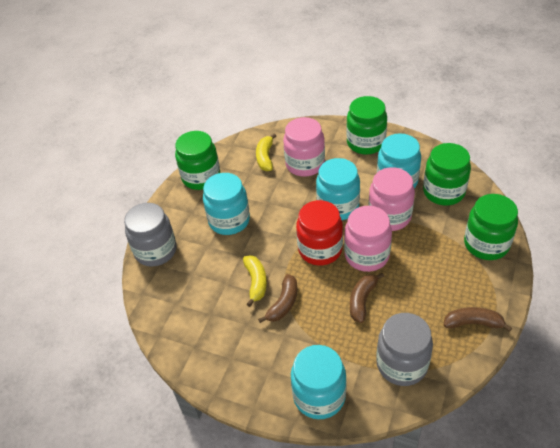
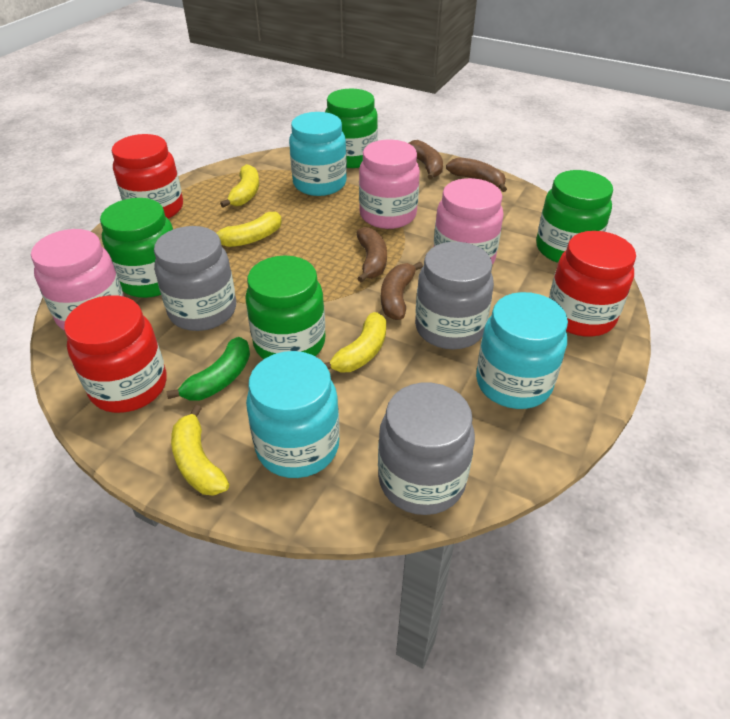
brown banana: [258,274,297,323] [350,273,384,323] [444,307,512,332] = 3 -> [357,227,387,283] [381,262,423,320] [409,140,443,180] [446,157,507,192] = 4
green banana: none = 0 -> [166,337,250,401] = 1
grey jar: [124,203,176,267] [376,313,433,386] = 2 -> [154,226,236,331] [378,383,475,515] [415,242,494,349] = 3
red jar: [296,200,343,265] = 1 -> [64,295,167,413] [112,134,183,219] [549,231,636,337] = 3
turquoise jar: [203,173,250,235] [291,345,347,419] [316,158,360,220] [377,133,421,189] = 4 -> [246,351,340,478] [289,112,347,196] [476,292,568,409] = 3
yellow banana: [243,255,267,307] [256,134,276,171] = 2 -> [171,405,229,496] [216,212,282,247] [220,164,259,208] [324,312,386,373] = 4

